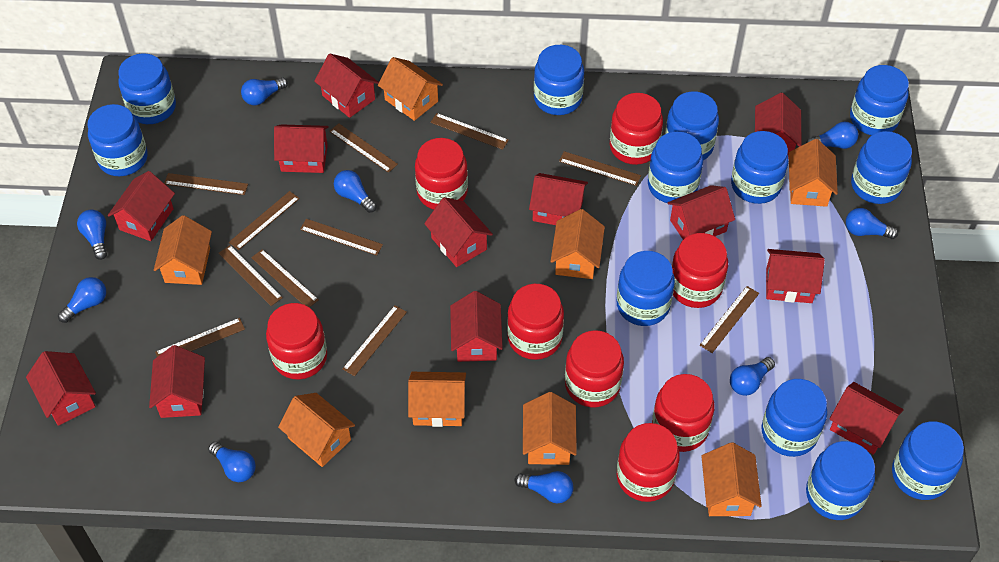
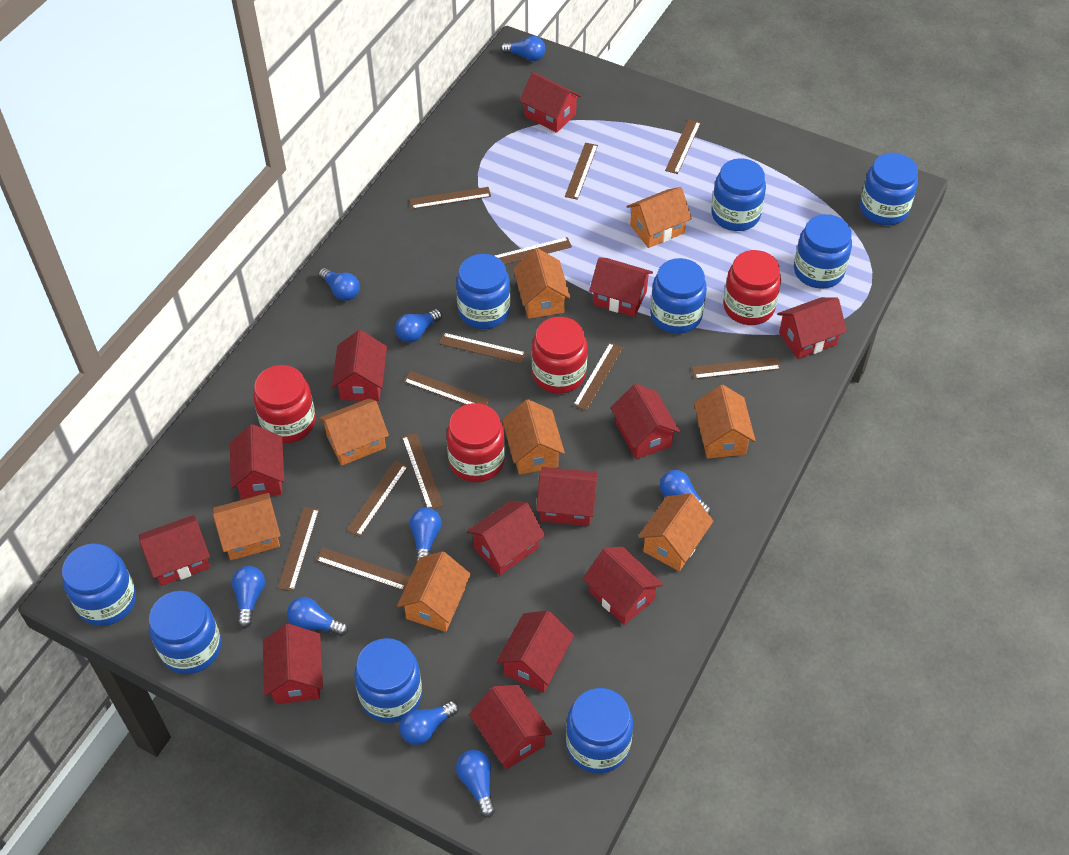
blue jar: [88,104,148,176] [118,53,176,124] [534,45,584,115] [616,251,675,326] [648,131,703,203] [665,91,719,160] [731,131,789,204] [761,379,827,457] [806,441,875,520] [850,65,909,135] [851,131,912,204] [892,421,964,500] = 12 -> [62,543,136,626] [149,591,221,674] [354,638,422,723] [456,254,511,329] [566,688,633,774] [650,258,707,334] [711,158,766,231] [794,214,852,289] [860,153,918,225] = 9
brown ruler: [155,318,245,357] [164,173,248,195] [219,245,283,306] [229,191,300,250] [251,249,319,307] [300,219,383,256] [329,123,398,173] [342,305,407,376] [430,113,509,150] [559,151,641,186] [700,286,759,353] = 11 -> [278,507,319,591] [316,547,410,591] [346,460,408,537] [402,433,443,509] [403,371,490,405] [410,187,491,209] [439,333,526,364] [495,237,572,265] [565,143,598,200] [573,342,623,411] [665,119,701,174] [692,357,781,379] = 12
red house: [26,351,96,426] [108,171,175,241] [149,345,205,418] [274,124,329,173] [314,54,379,118] [424,197,493,267] [450,291,503,362] [529,173,588,225] [668,185,735,240] [755,93,802,158] [766,249,825,303] [830,382,904,455] = 12 -> [139,515,210,586] [230,424,284,500] [263,624,323,704] [332,330,387,401] [467,500,545,576] [469,685,552,769] [497,610,574,693] [519,72,581,133] [536,467,598,526] [583,547,663,625] [589,257,653,317] [611,384,680,459] [777,297,847,359] = 13
red jar: [266,303,327,379] [415,138,468,210] [507,284,564,360] [565,330,624,407] [610,93,663,165] [617,423,680,502] [652,374,715,452] [672,233,728,308] = 8 -> [253,365,316,443] [446,403,505,482] [532,317,587,394] [723,250,781,325] = 4

